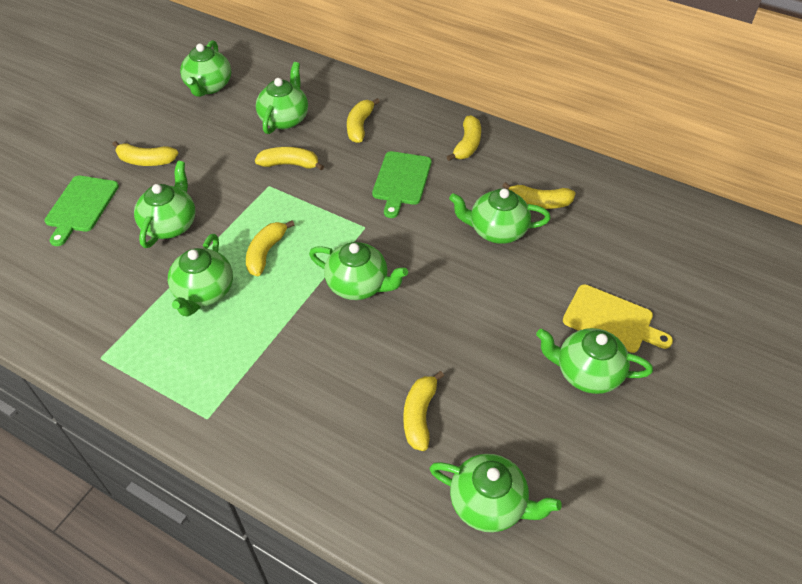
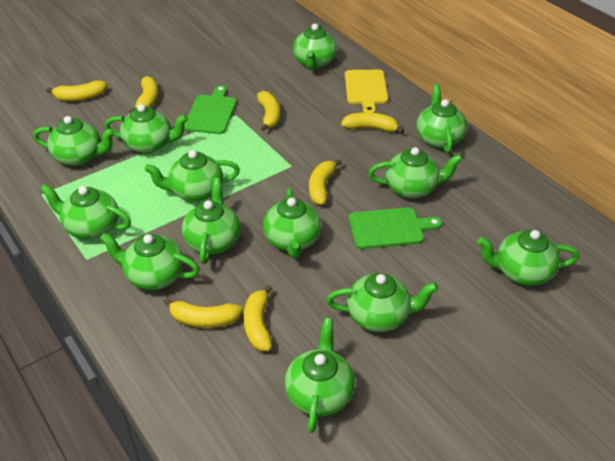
green teapot: [134,161,196,248] [168,234,233,316] [180,40,231,97] [256,62,308,134] [309,242,408,300] [429,454,562,532] [449,189,551,244] [536,328,653,394] = 8 -> [33,116,115,166] [40,184,131,239] [99,233,200,290] [104,104,188,154] [144,150,240,202] [182,178,240,264] [263,188,321,258] [285,318,355,433] [293,23,337,69] [326,273,438,332] [368,147,463,199] [416,84,467,153] [477,230,579,286] = 13

